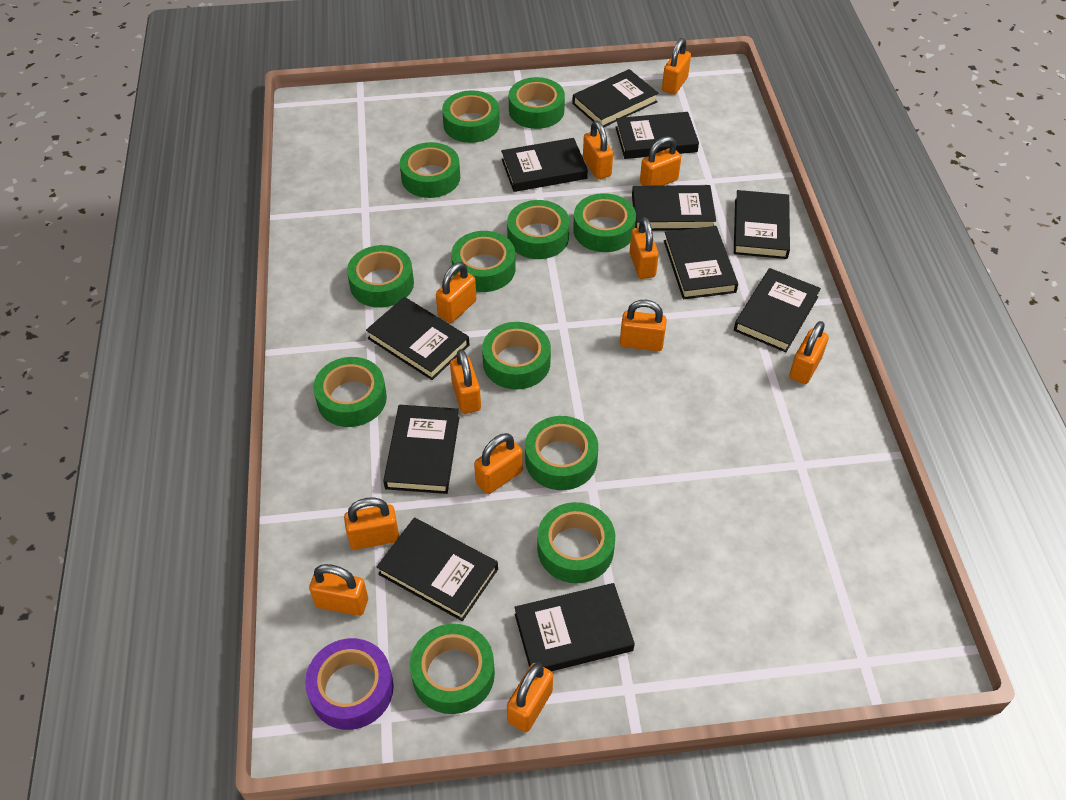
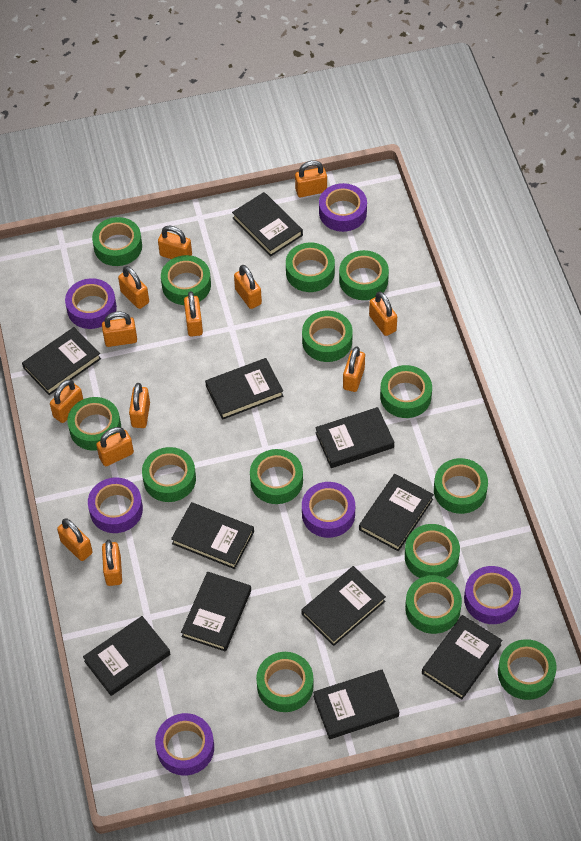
green tape: [313,357,387,427] [347,245,414,308] [400,142,460,198] [410,624,495,714] [442,90,500,143] [451,231,516,292] [482,322,551,390] [507,200,570,259] [509,77,565,129] [525,416,598,490] [537,502,615,583] [573,193,636,252] = 12 -> [67,397,121,451] [92,217,142,266] [142,447,196,502] [161,255,211,305] [250,449,303,504] [256,652,314,712] [286,243,335,292] [302,311,353,362] [339,250,389,300] [380,365,432,418] [405,524,460,578] [405,575,462,634] [434,458,488,514] [498,639,557,700] = 14
orange padlock: [309,564,368,616] [344,497,399,550] [436,262,476,323] [450,349,481,414] [474,433,523,494] [507,663,553,732] [583,121,613,179] [620,300,667,351] [630,217,659,279] [640,136,681,186] [662,38,691,94] [789,321,829,384] = 12 -> [50,379,83,423] [57,518,93,561] [96,427,134,466] [102,311,137,347] [102,540,122,586] [118,266,149,309] [129,383,150,428] [158,225,192,259] [184,291,203,337] [234,265,262,309] [295,160,327,197] [343,346,365,392] [369,291,397,336] = 13
purple tape: [305,638,394,730] = 1 -> [65,278,117,329] [88,477,143,533] [155,713,214,775] [302,482,355,538] [319,183,367,232] [464,566,521,624] = 6

